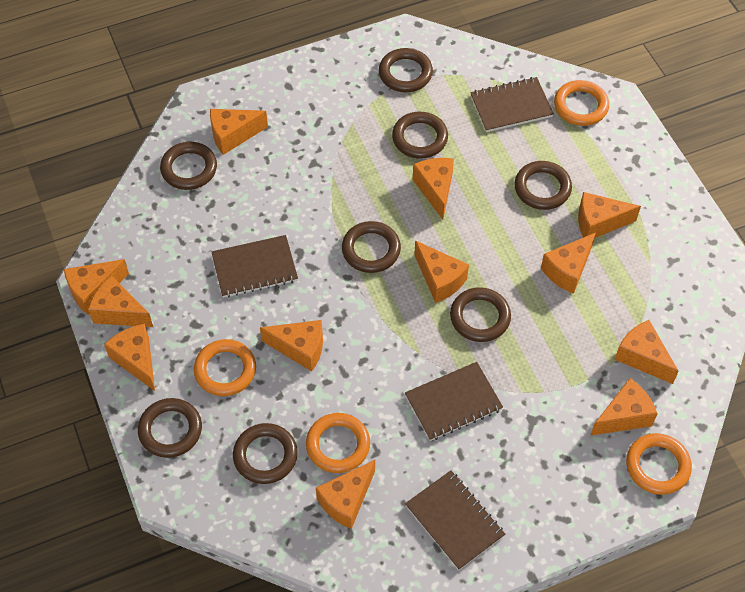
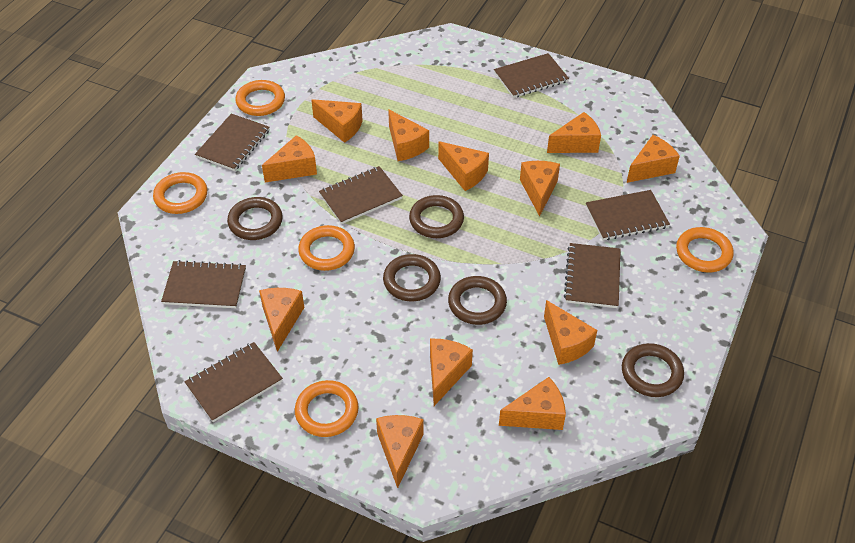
brown notebook: [212,235,298,298] [405,362,503,441] [405,470,505,570] [470,77,554,132] = 4 -> [161,260,246,308] [185,342,283,422] [195,114,269,171] [319,166,403,224] [494,53,569,98] [564,243,621,308] [586,190,670,240] = 7
brown ring: [138,398,202,458] [160,142,217,190] [233,423,298,484] [342,221,401,273] [379,48,433,92] [392,112,448,159] [450,287,511,342] [514,161,572,210] = 8 -> [227,197,283,240] [383,254,441,301] [409,195,464,238] [448,276,507,325] [622,343,684,397] = 5
orange ring: [194,339,256,396] [306,413,370,473] [554,80,609,126] [626,433,692,495] = 4 -> [153,172,207,214] [235,80,285,116] [295,380,359,437] [298,225,355,271] [676,227,734,272] = 5

